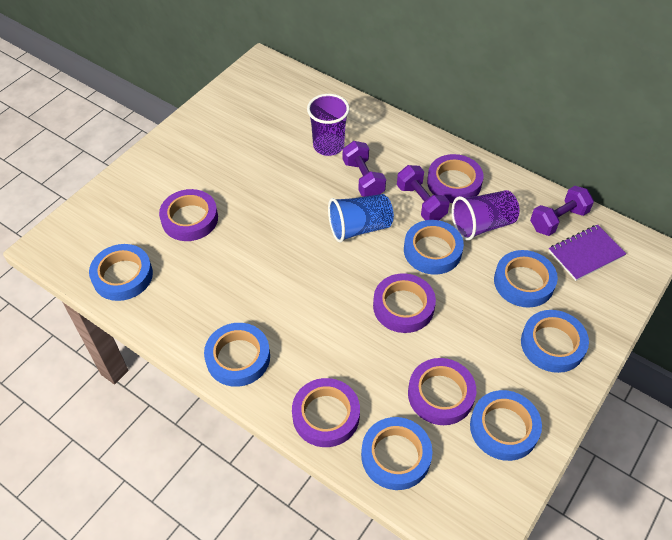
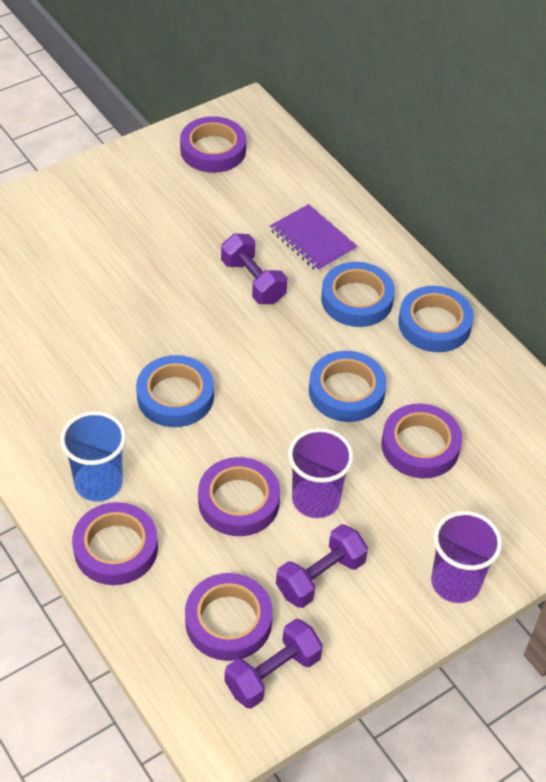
blue tape: [89,244,153,301] [204,323,270,387] [361,417,433,490] [404,220,464,275] [470,390,542,461] [494,250,558,308] [521,310,589,373] = 7 -> [136,355,214,427] [309,351,387,422] [321,262,395,327] [398,286,474,352] = 4

